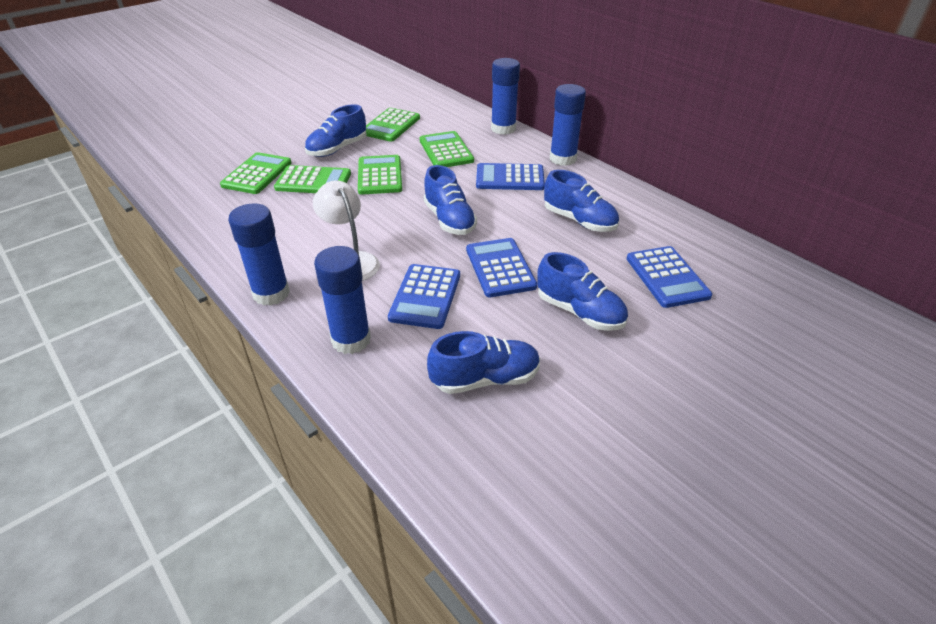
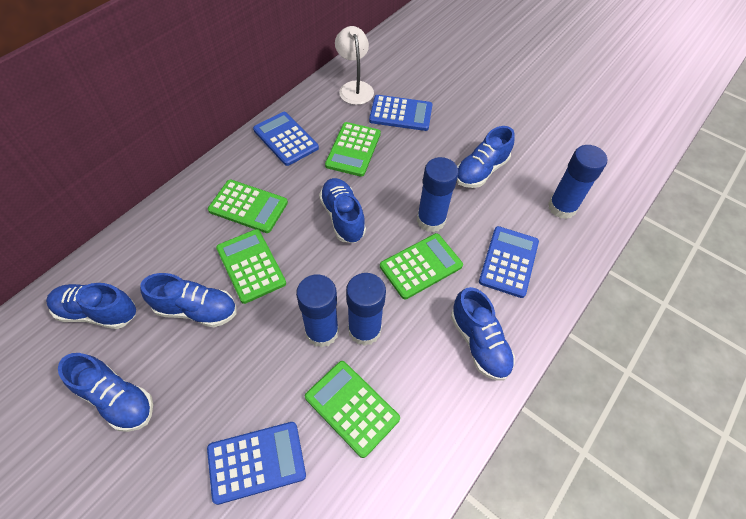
blue shoe: [305,104,366,157] [424,165,477,235] [427,331,540,394] [537,252,628,331] [544,170,619,232] = 5 -> [46,283,136,329] [58,353,153,432] [140,273,236,327] [319,178,366,243] [451,287,515,381] [457,126,515,188] = 6

